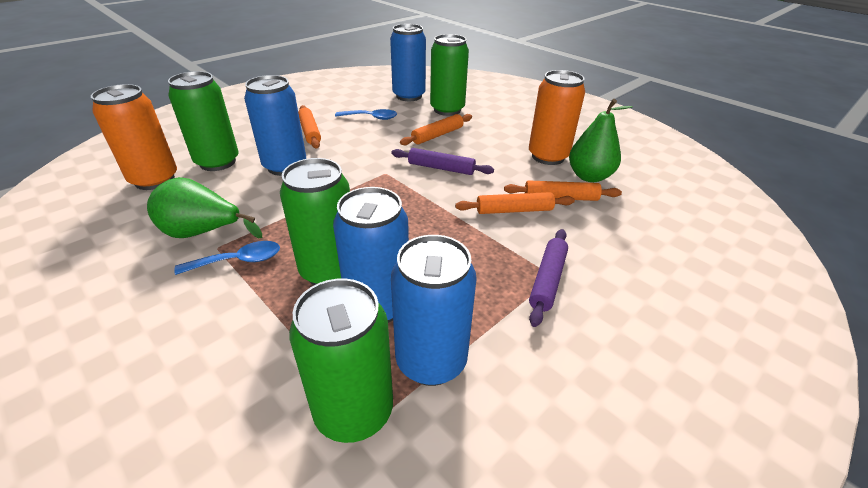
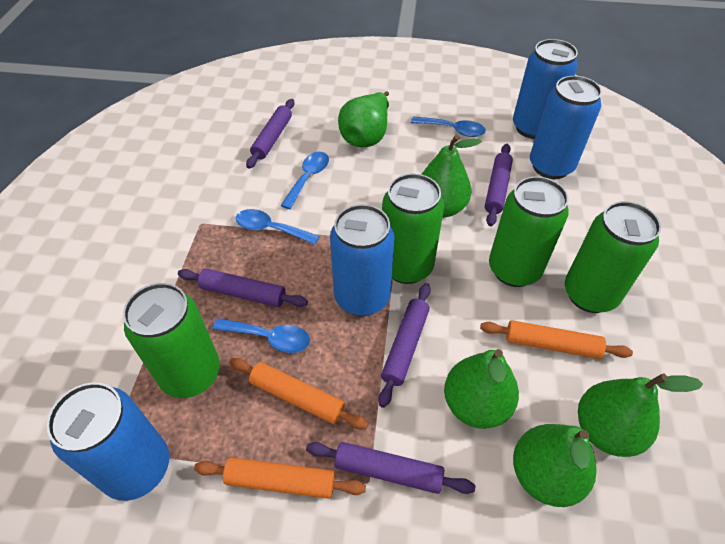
blue spoon: [174,241,280,275] [335,109,397,120] = 2 -> [213,318,310,353] [236,209,319,245] [280,152,329,209] [411,117,486,137] = 4
green pear: [147,177,262,239] [569,99,633,182] = 2 -> [338,91,389,147] [422,135,482,218] [444,349,519,429] [513,424,597,507] [578,373,703,457] = 5
orange can: [91,84,177,190] [529,70,585,165] = 2 -> none = 0
orange rolling pin: [298,105,321,148] [400,114,472,145] [455,192,575,214] [504,180,622,201] = 4 -> [194,457,366,499] [229,358,368,429] [480,320,633,359] = 3
purple rolling pin: [391,148,494,175] [529,229,568,327] = 2 -> [178,269,308,307] [246,99,295,169] [306,442,476,494] [378,283,431,408] [485,144,513,226] = 5

